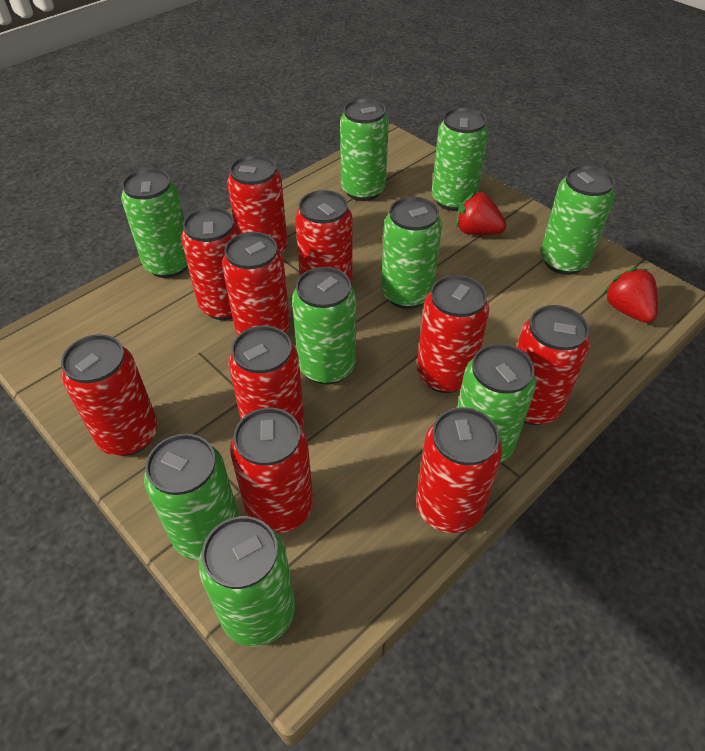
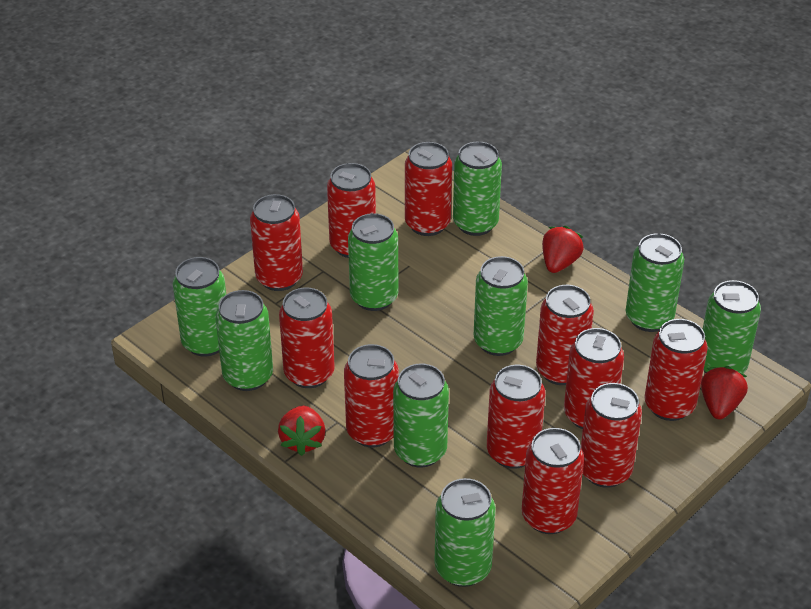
red can: [61,334,158,456] [181,207,241,320] [222,232,290,335] [227,155,288,253] [228,326,304,427] [230,408,313,533] [295,190,352,285] [416,407,502,533] [417,275,490,393] [517,305,590,425] = 10 -> [250,194,303,291] [279,288,335,388] [327,163,376,258] [344,344,399,447] [405,142,452,236] [487,365,545,469] [521,428,584,534] [536,285,594,385] [564,328,624,429] [581,383,642,488] [644,319,708,421] = 11
red strawberry: [456,191,506,235] [603,268,658,323] = 2 -> [278,406,325,456] [542,226,584,273] [701,366,748,419] = 3

